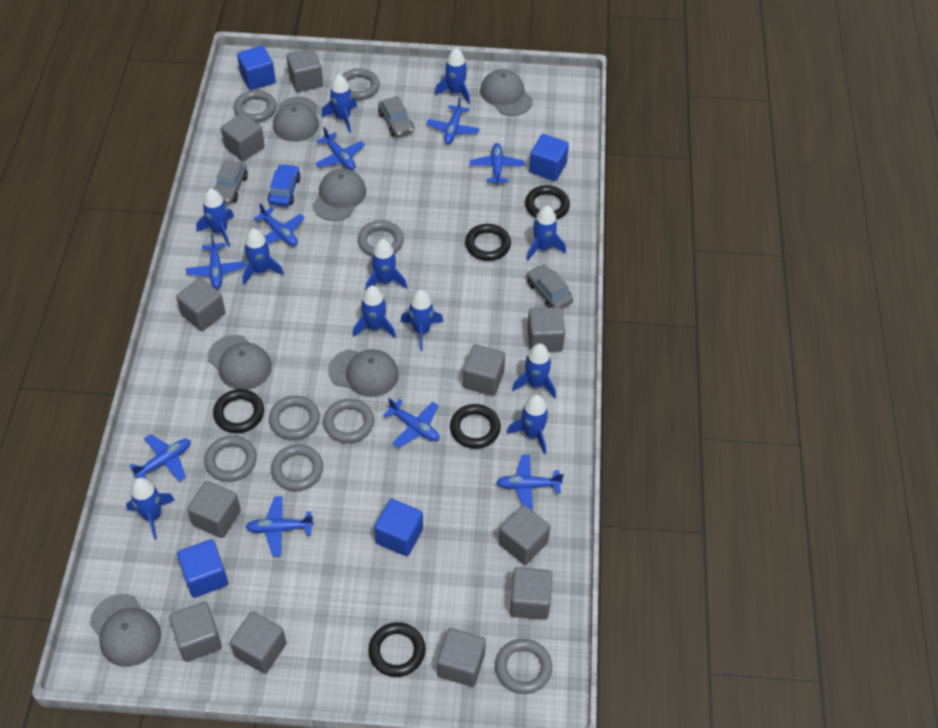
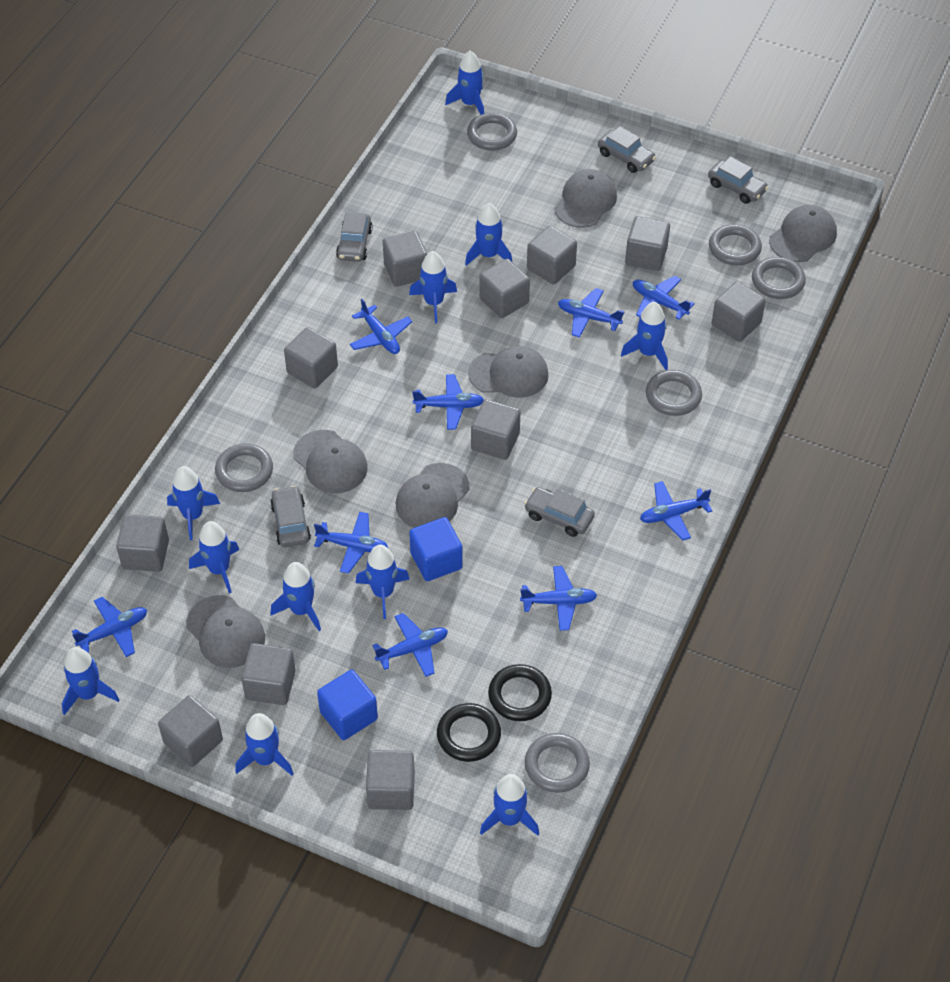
black ring: [213,389,264,433] [368,622,426,677] [450,404,501,449] [465,224,511,261] [525,185,570,220] = 5 -> [437,703,501,762] [488,664,552,721] = 2
blue car: [268,164,301,207] = 1 -> none = 0
blue cube: [177,539,228,598] [237,45,276,90] [374,499,423,556] [529,134,569,181] = 4 -> [317,670,378,740] [409,517,463,581] = 2
grey car: [213,160,248,204] [378,96,414,137] [527,264,573,308] = 3 -> [270,486,311,547] [336,212,373,262] [524,487,595,537] [598,126,656,173] [708,156,769,204] = 5
grey ring: [204,436,257,482] [234,90,276,122] [269,396,320,440] [271,444,323,491] [323,399,374,443] [342,68,380,100] [358,220,404,256] [495,639,552,694] = 8 -> [215,443,273,492] [467,113,517,150] [525,733,590,793] [646,370,702,416] [709,224,762,265] [752,257,806,299] = 6

